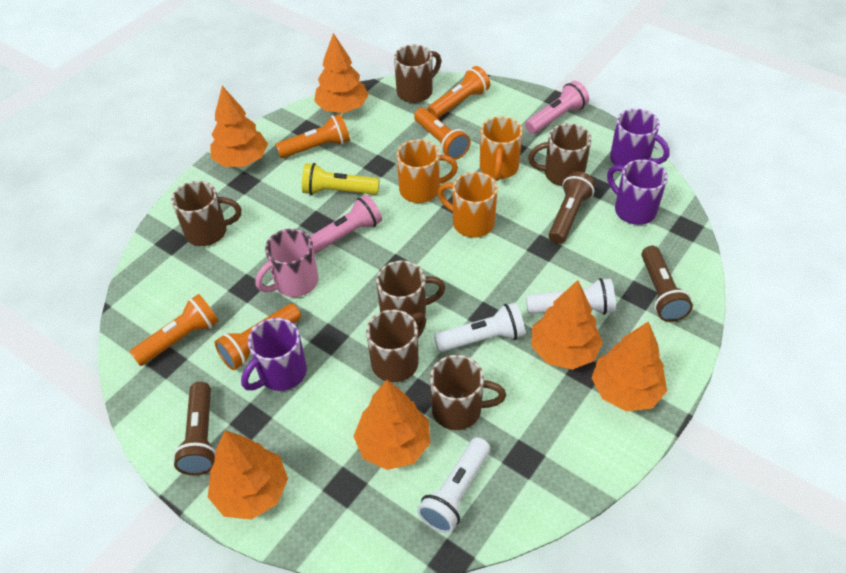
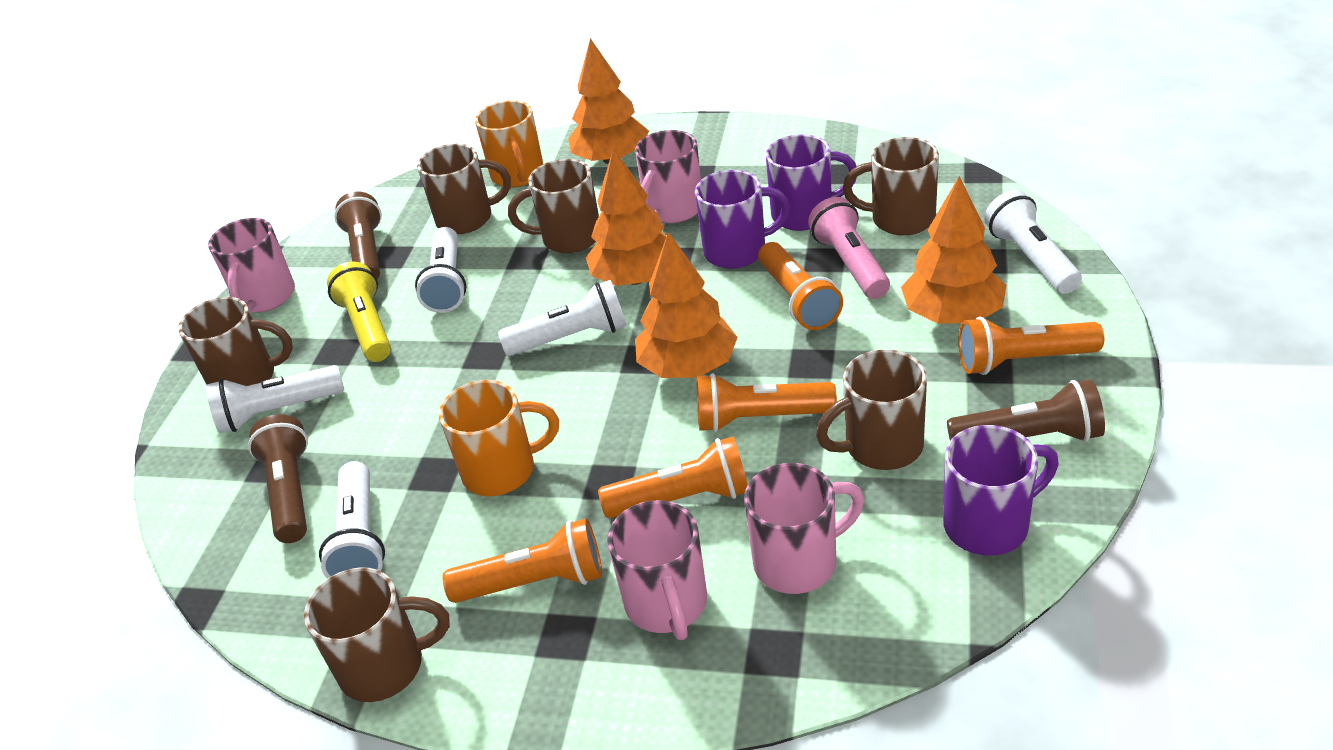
orange mug: [397,139,458,203] [438,172,498,238] [480,116,523,181] = 3 -> [439,380,559,496] [475,100,543,188] = 2
orange tree: [208,430,288,520] [211,86,268,167] [314,33,369,113] [353,380,430,470] [531,280,603,370] [592,321,667,411] = 6 -> [568,38,649,164] [586,149,679,286] [635,232,738,378] [901,176,1006,324] = 4
pink flashlight: [310,195,382,254] [525,81,589,134] = 2 -> [808,197,890,299] = 1
pink mug: [255,229,318,297] = 1 -> [208,218,295,313] [607,500,707,640] [635,130,701,223] [744,463,864,594] = 4
white flashlight: [417,437,490,533] [434,303,525,352] [526,278,615,315] = 3 -> [206,365,344,433] [319,461,385,579] [415,227,466,313] [498,280,627,356] [984,190,1082,294] = 5

